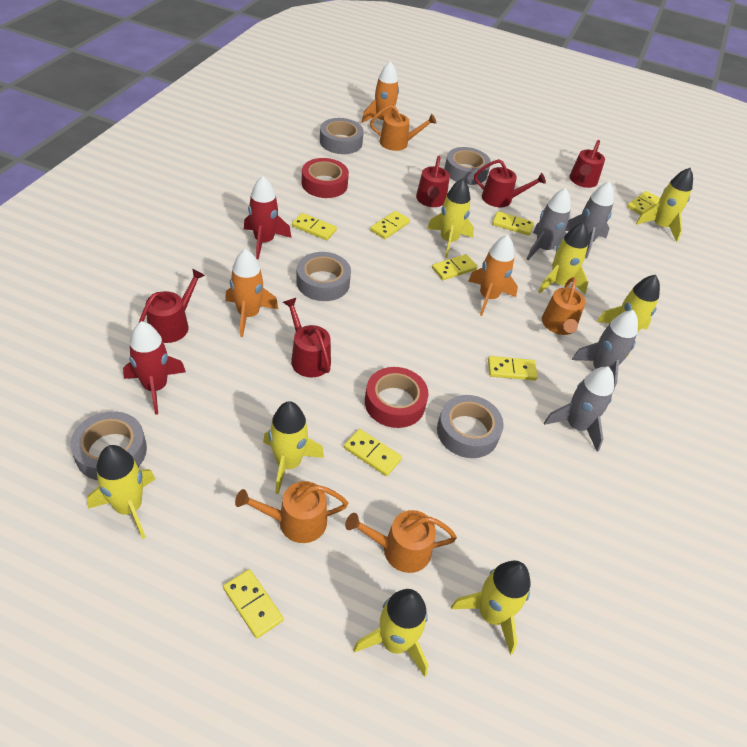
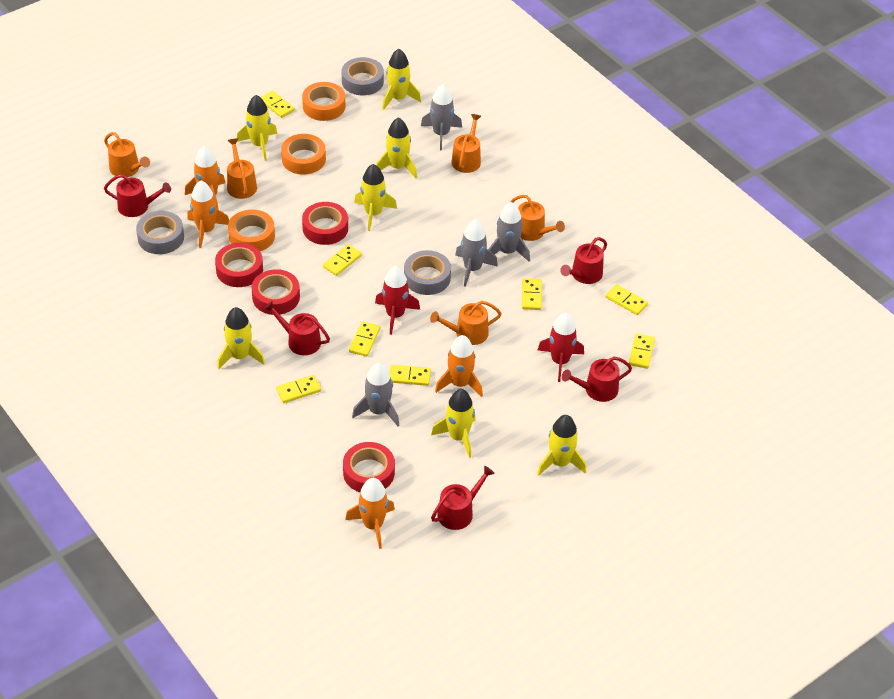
grey tape: [70,411,147,480] [296,252,351,301] [320,118,364,154] [437,395,504,458] [444,147,491,185] = 5 -> [136,211,184,254] [342,57,384,95] [404,250,451,295] = 3
orange rocket: [225,249,278,337] [362,61,399,123] [468,235,518,316] = 3 -> [185,146,225,210] [188,181,229,248] [345,478,395,549] [435,335,483,397] = 4
orange tape: none = 0 -> [228,209,275,251] [281,134,326,175] [302,82,345,121] = 3
orange watering can: [235,481,348,543] [345,510,457,573] [370,105,437,151] [542,277,585,335] = 4 -> [104,132,150,178] [227,138,257,199] [430,301,502,345] [451,114,481,173] [510,195,565,241] = 5
red tape: [302,158,349,198] [365,367,428,428] = 2 -> [215,243,263,287] [251,269,300,315] [302,202,348,245] [343,442,395,492] = 4
yellow rocket: [87,445,155,539] [263,401,324,494] [353,589,428,677] [427,178,474,258] [451,561,531,655] [538,222,589,294] [597,275,660,357] [636,168,693,242] = 8 -> [217,307,265,369] [237,95,277,161] [354,164,397,231] [376,117,417,178] [382,49,421,110] [431,389,475,458] [537,415,586,476] = 7

